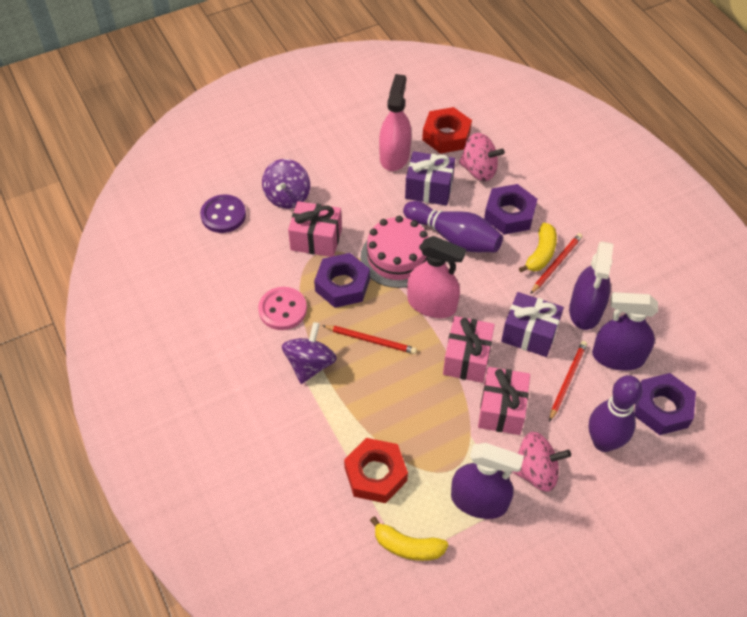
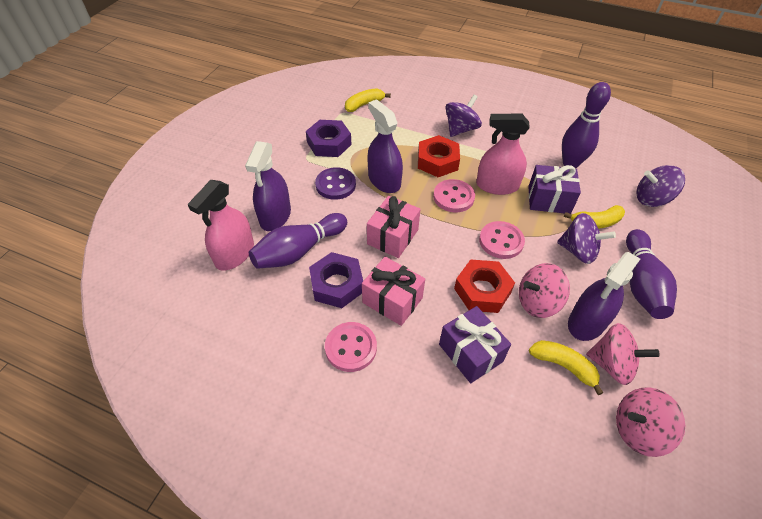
pink button: [258,287,307,330] = 1 -> [325,322,377,372] [433,179,475,212] [479,221,525,259] = 3
pink cake: [360,216,428,288] = 1 -> none = 0
pink gift: [288,201,342,257] [443,316,495,383] [478,367,530,435] = 3 -> [362,257,425,326] [367,196,421,258] = 2
pink spinning top: [459,133,505,181] [511,432,571,492] = 2 -> [519,263,570,318] [586,323,660,385] [616,387,685,457] = 3
purple bowling pin: [403,201,503,252] [589,375,642,452] = 2 -> [249,213,347,269] [562,82,611,169] [626,229,677,319] = 3
purple nut: [314,253,370,308] [484,184,537,235] [634,373,696,435] = 3 -> [306,120,352,157] [309,252,363,308] = 2
purple spinning top: [262,159,310,209] [282,322,337,384] = 2 -> [446,95,482,137] [557,213,616,264] [636,165,685,207] = 3
red pencil: [322,325,417,354] [530,233,583,294] [549,341,587,422] = 3 -> none = 0
yellow banana: [370,516,448,561] [519,223,557,272] = 2 -> [345,88,391,112] [529,340,603,395] [564,205,625,229] = 3

